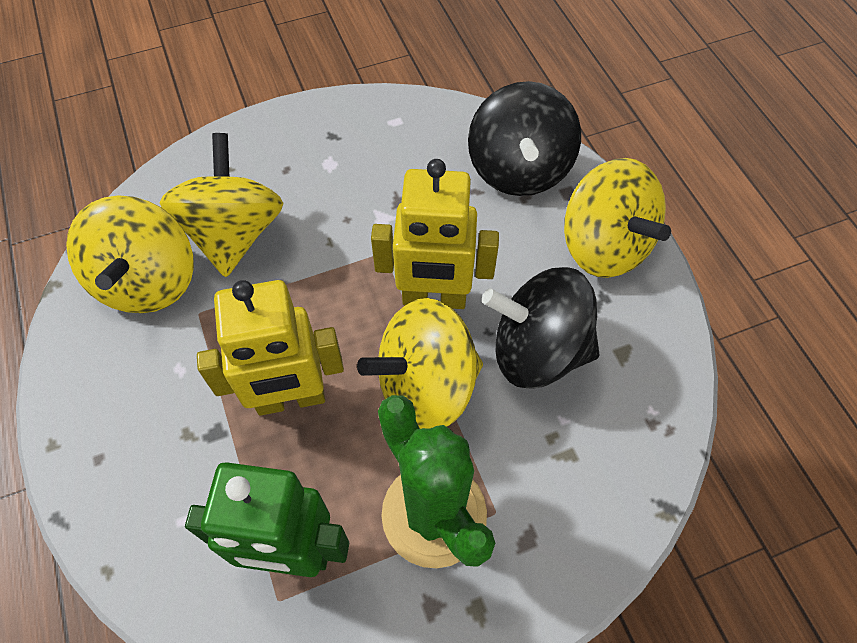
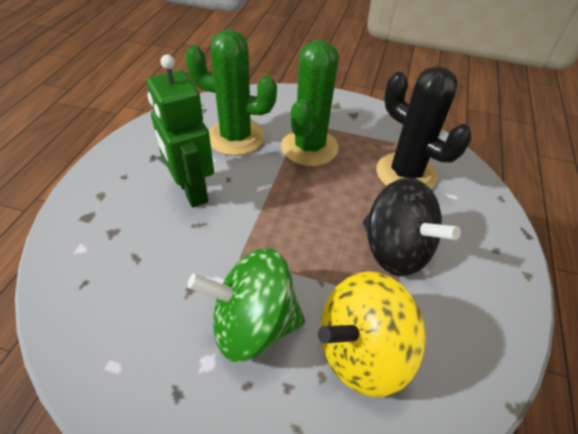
black cactus: none = 0 -> [376,66,472,189] = 1
black spinning top: [468,81,581,196] [482,267,599,388] = 2 -> [363,177,461,276] = 1
green cactus: [378,395,495,568] = 1 -> [185,30,277,156] [281,40,339,166] = 2
green spinning top: none = 0 -> [187,248,305,362] = 1
yellow robot: [197,280,344,416] [371,159,499,309] = 2 -> none = 0
yellow spinning top: [66,195,194,313] [160,133,284,277] [357,298,483,429] [564,158,671,278] = 4 -> [318,271,426,397] = 1

